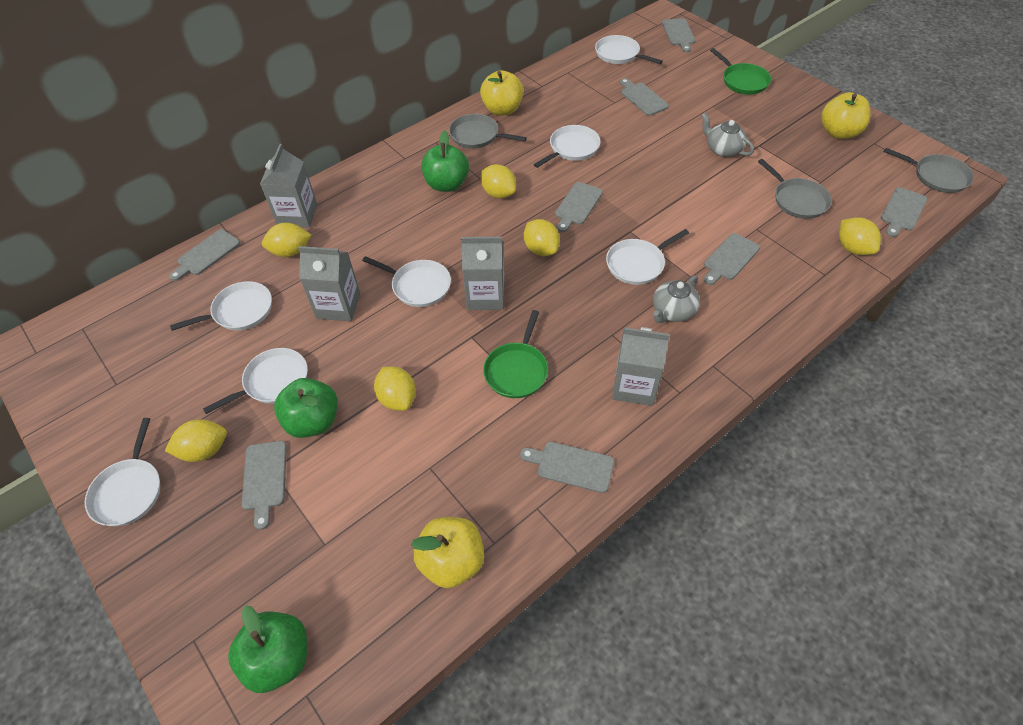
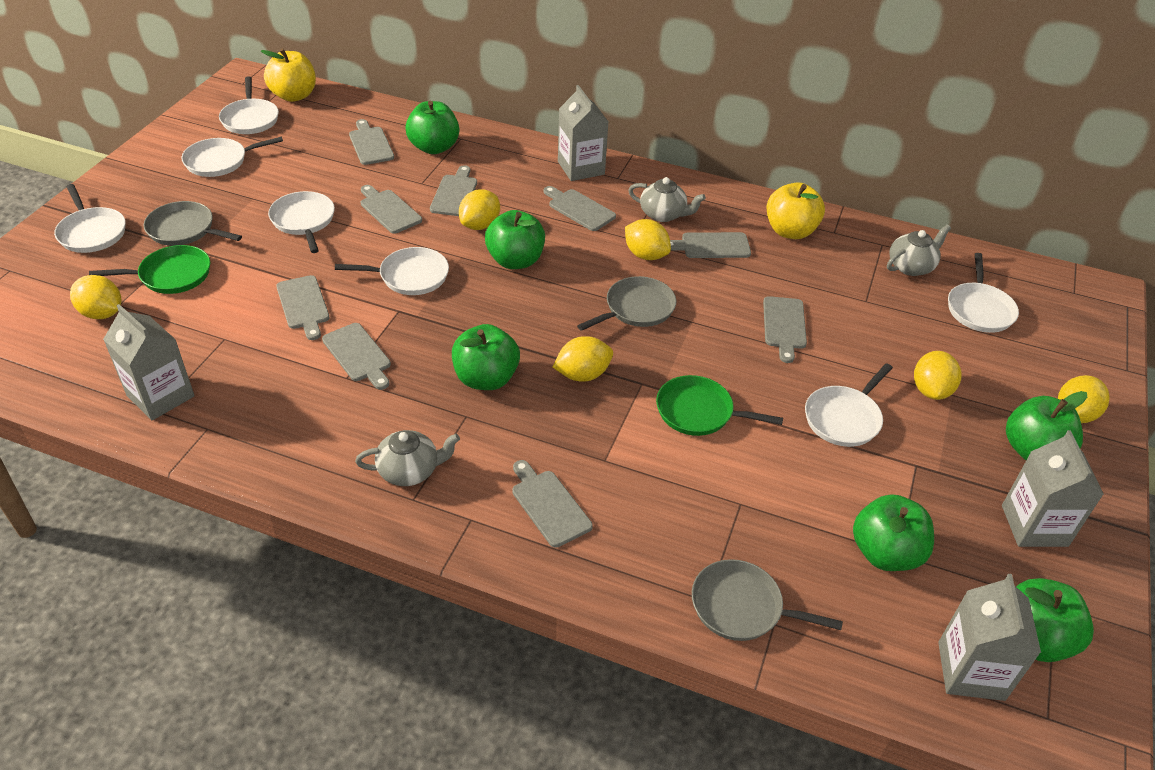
green apple: [228,605,307,693] [274,378,338,438] [421,130,469,192] = 3 -> [406,101,459,154] [452,324,520,390] [485,210,545,269] [853,495,934,571] [1006,391,1087,460] [1016,578,1094,662] = 6
grey cutting board: [169,229,240,281] [242,441,287,530] [520,442,614,493] [555,182,603,232] [620,78,669,116] [662,18,696,52] [704,233,760,285] [881,187,927,237] = 8 -> [276,275,330,340] [322,323,391,390] [349,119,394,165] [361,185,422,234] [430,165,477,216] [512,460,593,548] [543,186,616,231] [670,232,751,258] [763,296,807,363] = 9
grey teapot: [653,275,700,323] [701,113,754,157] = 2 -> [355,430,460,486] [628,177,706,222] [887,225,951,276] = 3
yellow apple: [411,517,484,588] [480,70,524,116] [821,92,871,139] = 3 -> [261,48,316,102] [767,182,825,239] = 2

